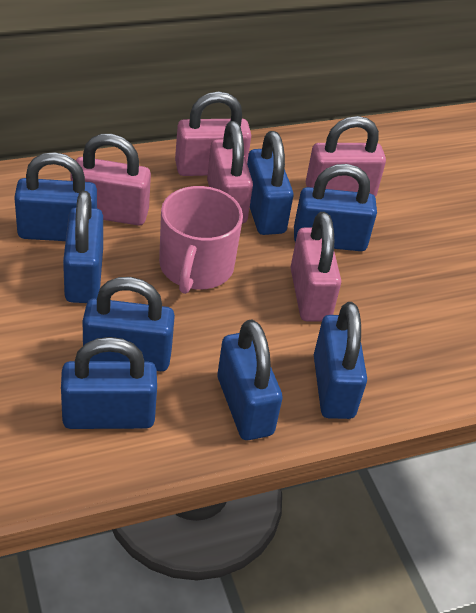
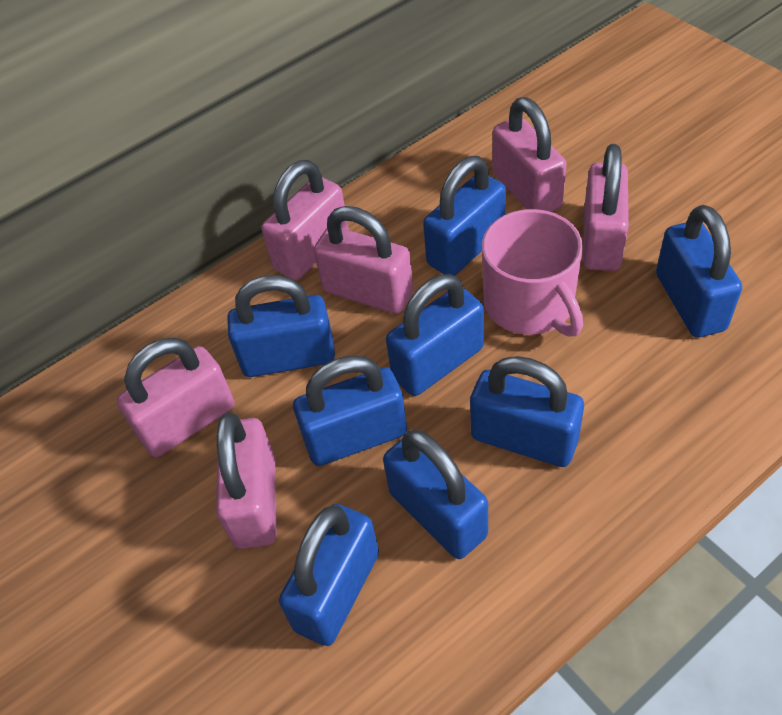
pink padlock: [70,134,151,225] [175,92,251,176] [207,121,253,224] [290,212,341,322] [306,116,386,197] = 5 -> [117,338,234,457] [216,413,277,549] [262,160,348,280] [314,206,413,314] [493,97,567,212] [583,144,629,271] = 6

